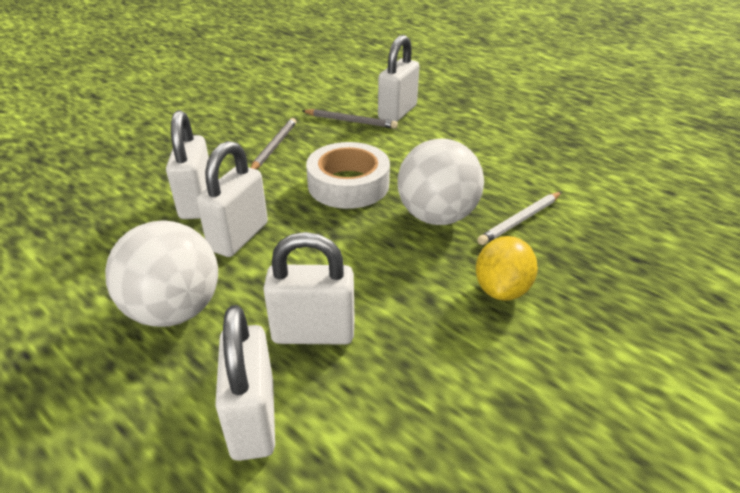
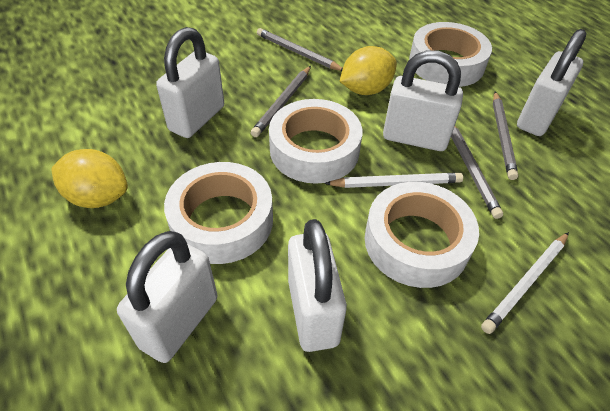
grey pencil: [251,118,297,169] [302,109,398,129] = 2 -> [251,66,311,137] [257,28,343,71] [451,126,503,219] [493,92,518,180] = 4
white ball: [105,220,218,327] [397,138,484,225] = 2 -> none = 0
white pencil: [477,192,562,245] = 1 -> [324,173,463,188] [481,232,569,334] = 2
white tape: [306,142,390,209] = 1 -> [164,162,273,264] [269,99,362,184] [365,182,479,288] [409,22,492,87] = 4
yellow lemon: [476,236,538,301] = 1 -> [51,149,128,208] [340,46,397,95] = 2

